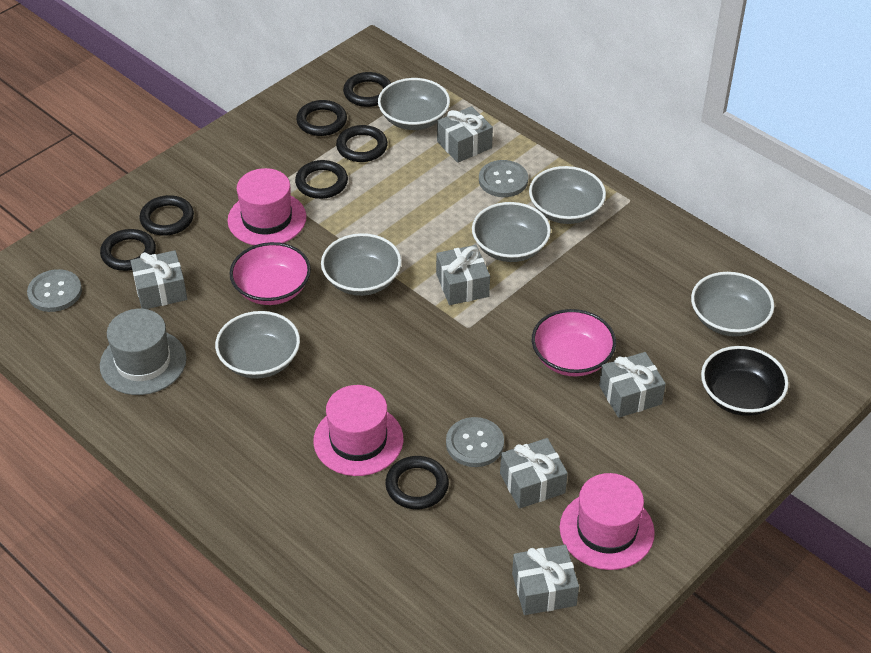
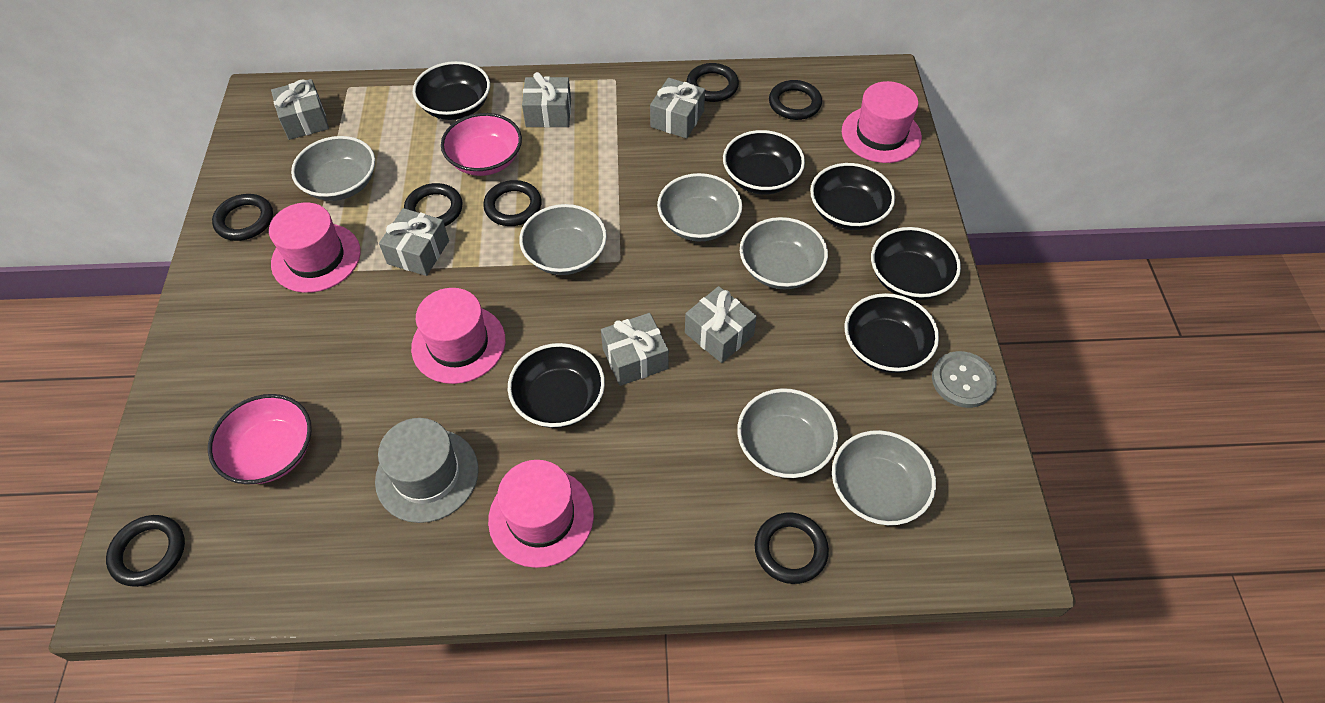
black bowl: [701,346,789,416] = 1 -> [413,61,490,120] [508,343,605,428] [723,130,805,194] [810,163,895,230] [845,293,939,373] [871,227,961,300] = 6
grey button: [27,269,82,312] [446,417,504,467] [479,160,528,197] = 3 -> [932,351,997,408] = 1
pink hat: [228,168,306,245] [313,385,403,476] [560,473,655,570] = 3 -> [269,203,361,293] [411,288,506,384] [488,460,594,568] [842,81,922,163] = 4

